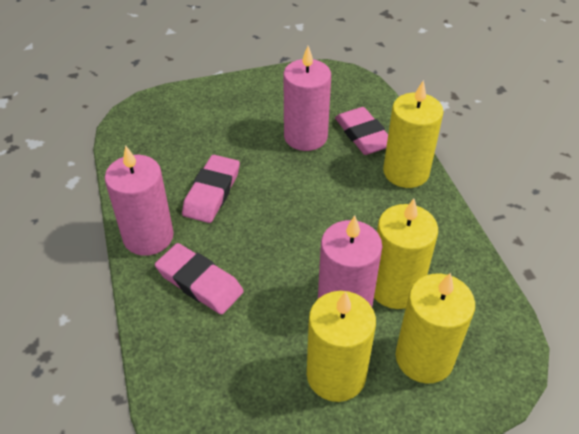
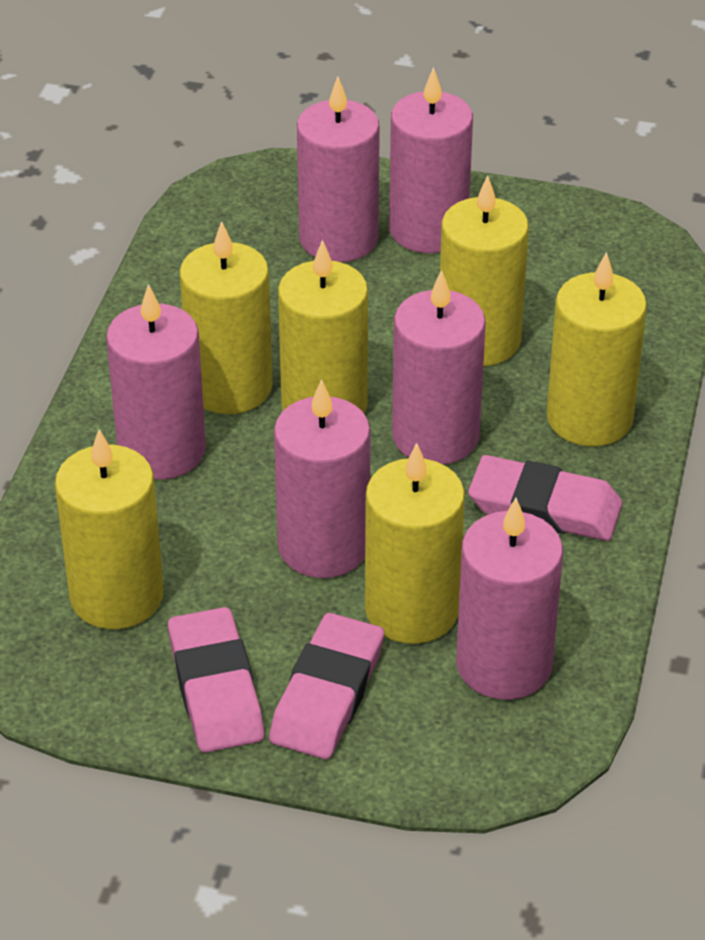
pink candle: [105,145,174,256] [283,46,331,151] [318,215,382,307] = 3 -> [106,284,206,480] [274,379,371,578] [297,76,380,262] [389,67,473,253] [392,270,486,465] [456,498,563,700] = 6
yellow candle: [307,291,376,402] [374,198,438,309] [383,80,444,188] [396,273,475,383] = 4 -> [55,430,164,629] [180,221,273,414] [278,240,368,413] [365,443,465,644] [440,175,529,366] [547,252,647,447] = 6

